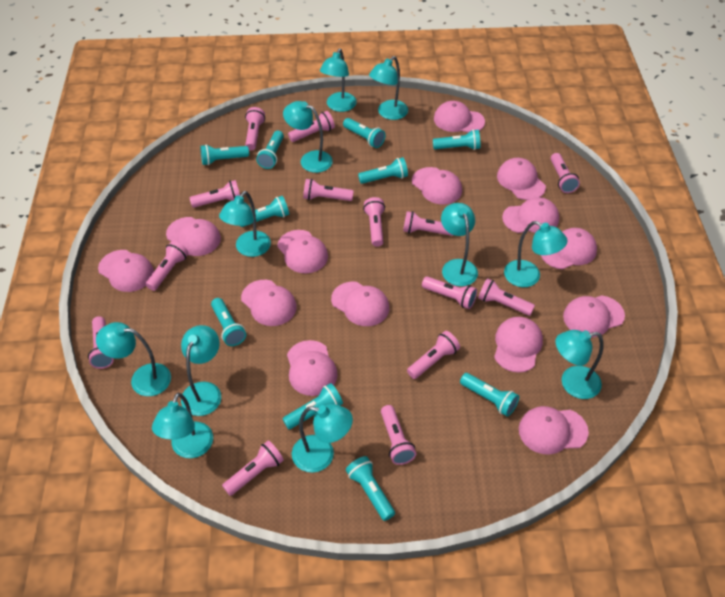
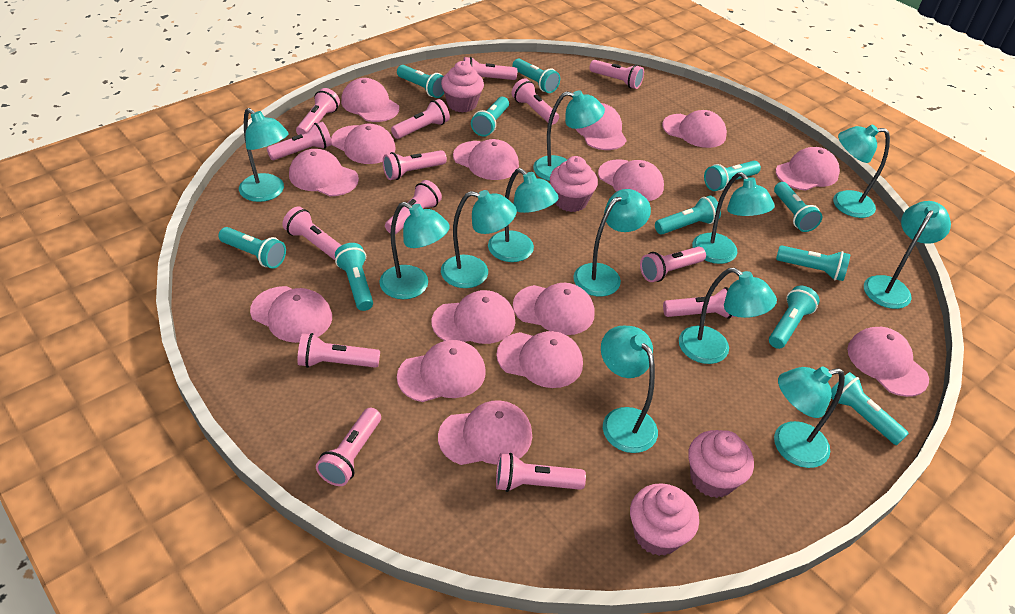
pink cap: [98,250,154,292] [166,217,221,256] [241,280,297,326] [277,230,328,273] [287,340,338,396] [331,282,389,326] [412,167,462,205] [434,101,485,133] [494,317,543,373] [497,158,546,200] [502,197,559,233] [519,406,589,455] [541,228,597,269] [563,295,625,337] = 14 -> [250,286,332,343] [289,149,359,196] [331,124,396,164] [341,78,399,122] [397,340,486,402] [431,290,515,344] [438,400,532,465] [453,139,519,180] [496,331,583,388] [513,283,595,335] [576,103,627,150] [598,159,664,201] [662,110,727,148] [776,147,840,190] [847,327,929,397] = 15
pink cupcake: none = 0 -> [441,61,484,113] [550,156,598,212] [630,483,699,556] [688,430,754,498] = 4
turquoise flashlight: [200,144,249,165] [211,298,246,346] [240,196,289,227] [256,131,284,169] [283,383,343,429] [343,118,386,148] [346,456,395,521] [358,157,408,184] [433,129,480,150] [460,373,519,417] = 10 -> [218,227,286,269] [335,243,373,311] [397,65,444,98] [471,97,509,137] [512,59,560,93] [655,196,721,235] [704,161,761,191] [769,286,819,349] [774,182,822,232] [776,246,851,281] [831,372,909,445] = 11
turquoise lamp: [96,322,171,396] [152,393,213,458] [181,325,221,416] [219,191,271,257] [283,101,333,173] [292,404,353,473] [320,48,357,112] [369,56,408,120] [441,203,478,286] [504,221,567,287] [555,330,603,399] = 11 -> [239,108,289,202] [379,202,450,299] [441,190,517,288] [488,168,559,262] [533,90,605,181] [573,189,651,296] [601,326,658,453] [679,268,777,364] [692,172,775,264] [774,366,845,468] [833,125,890,218] [864,201,951,309] = 12

